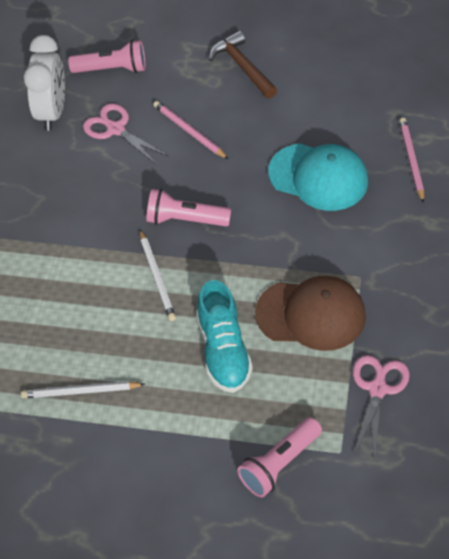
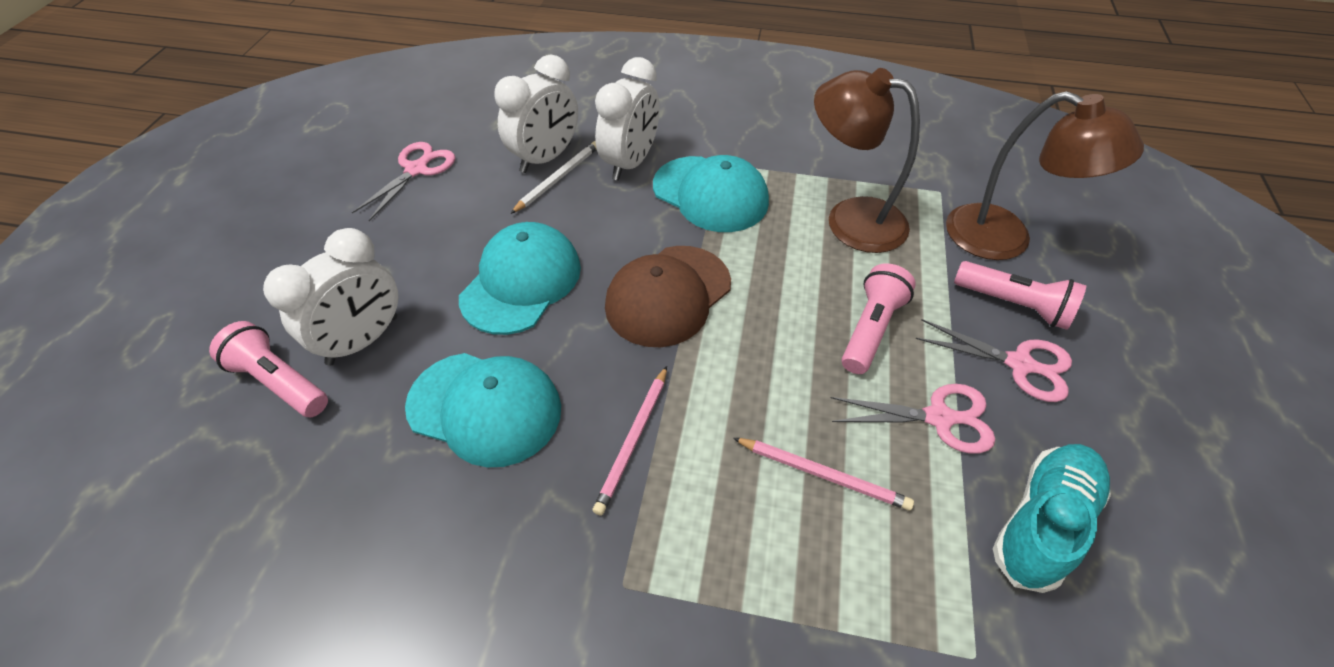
brown hammer: [209,31,277,99] = 1 -> none = 0
brown lamp: none = 0 -> [814,68,920,253] [946,91,1144,260] = 2
pink scissors: [83,104,169,165] [353,355,410,458] = 2 -> [352,142,455,221] [830,384,995,454] [915,319,1072,402] = 3
turquoise cap: [268,143,368,211] = 1 -> [405,353,561,467] [459,222,581,335] [653,155,769,232] = 3
white clock: [24,35,65,131] = 1 -> [263,228,398,366] [494,54,578,173] [595,57,659,181] = 3
white pencil: [21,381,145,398] [140,230,176,321] = 2 -> [510,141,597,214] = 1

